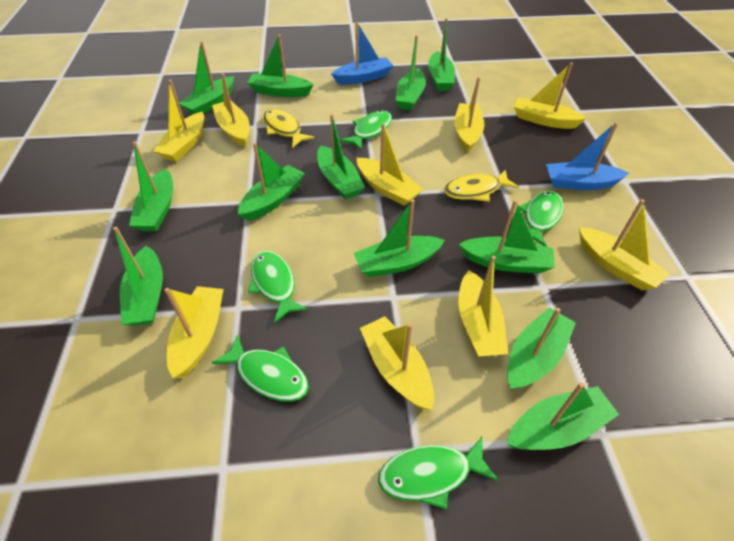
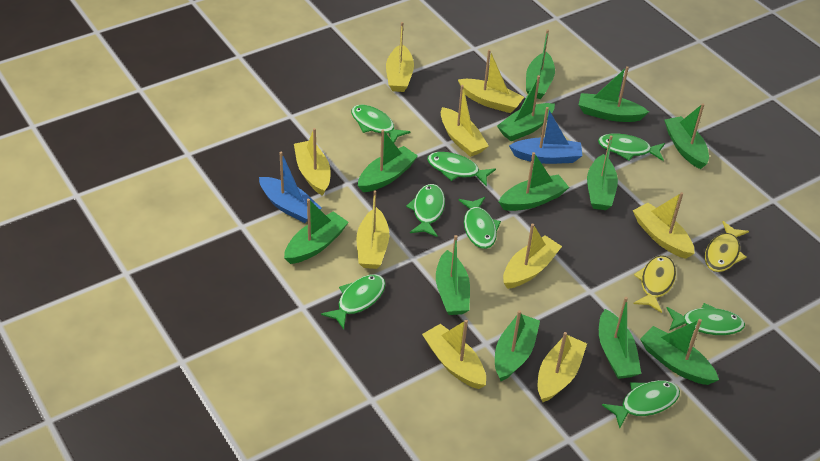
green fish: [212,335,309,402] [248,251,308,323] [340,111,392,150] [378,437,498,509] [519,191,564,247] = 5 -> [321,274,386,329] [351,105,410,143] [406,184,445,237] [427,152,496,186] [458,197,501,249] [598,134,665,161] [602,380,680,428] [667,303,745,335] = 8

